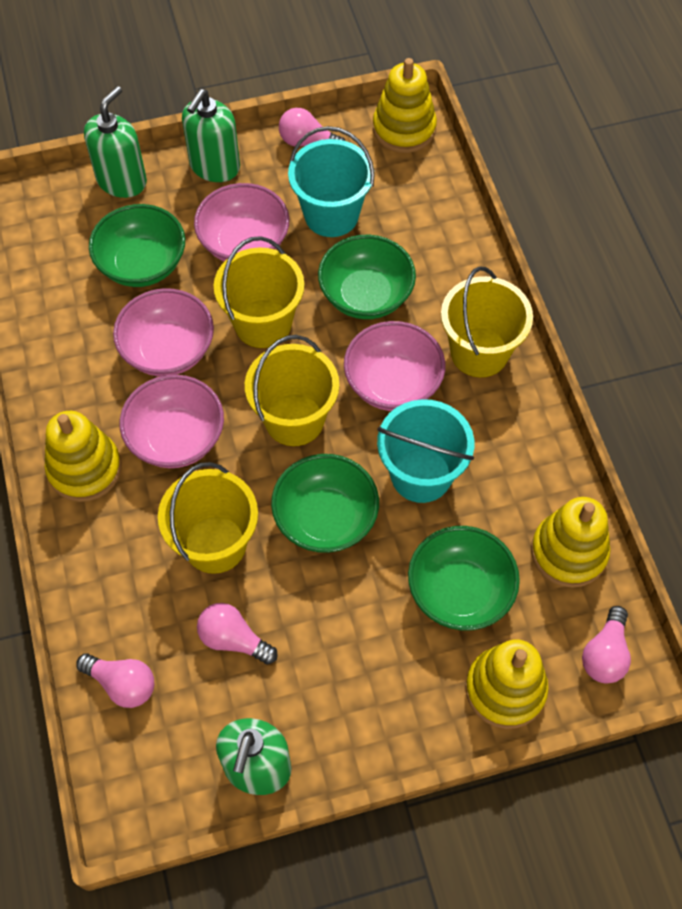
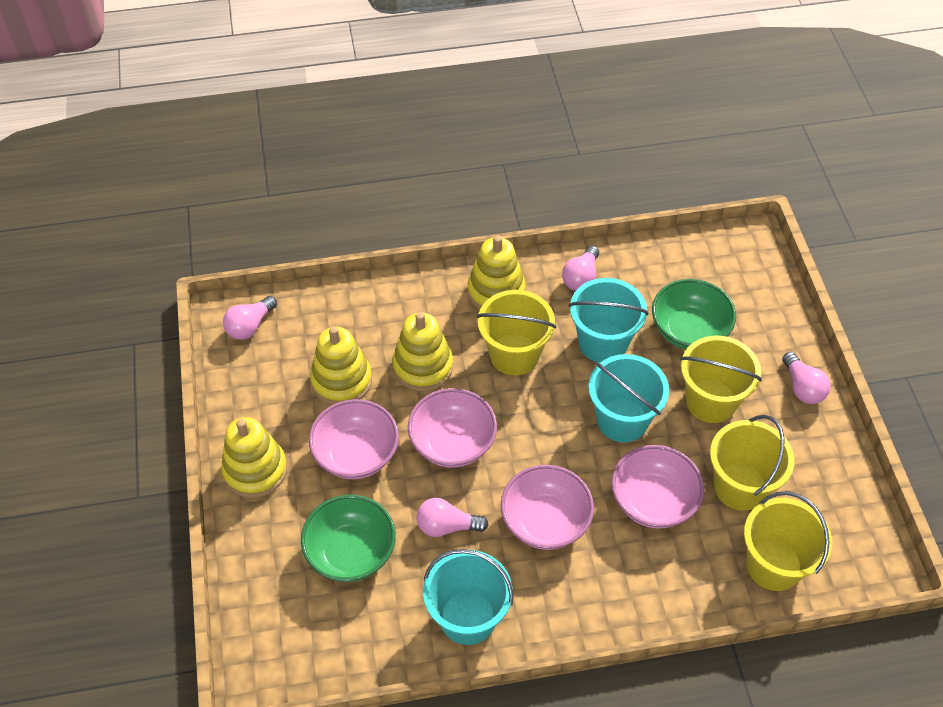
green bowl: [89,204,185,287] [271,454,379,553] [318,235,416,319] [408,526,520,631] = 4 -> [301,495,396,582] [652,279,736,349] = 2
green soap dispenser: [84,86,147,198] [182,89,240,182] [216,718,291,795] = 3 -> none = 0
turquoise bucket: [288,126,375,237] [377,399,474,503] = 2 -> [423,549,513,645] [568,278,648,363] [588,354,669,442] = 3

